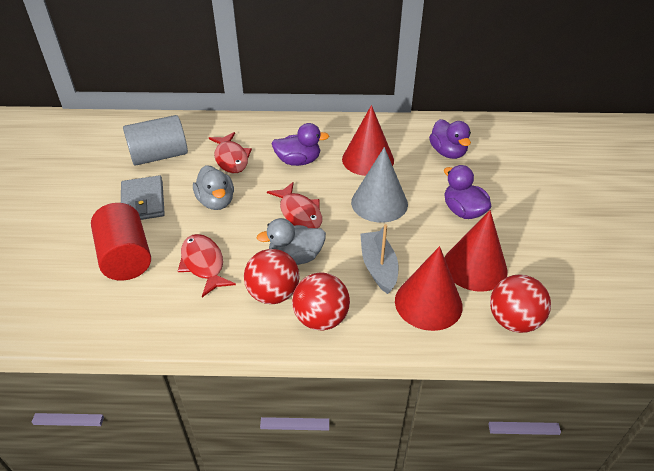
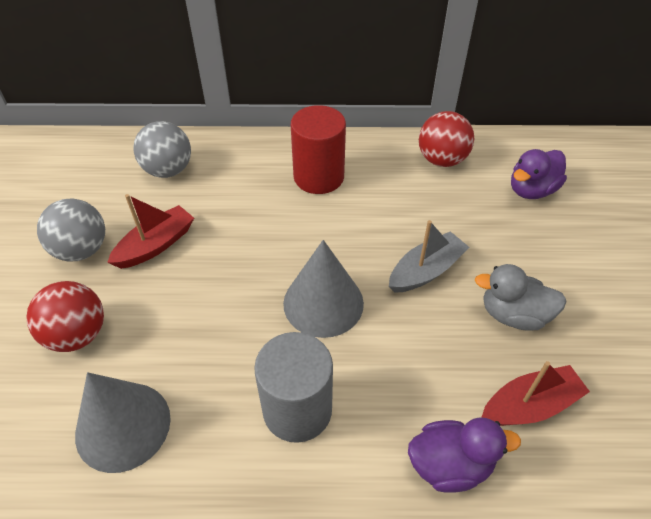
grey ball: none = 0 -> [37,198,105,261] [133,121,191,178] = 2
grey cone: [351,147,408,223] = 1 -> [75,372,171,473] [283,240,364,338] = 2
grey duck: [193,165,234,210] [257,218,326,265] = 2 -> [475,264,567,331] = 1
grey wallet: [121,175,165,220] = 1 -> none = 0
purple duck: [271,123,329,166] [429,119,471,159] [444,165,492,219] = 3 -> [408,417,521,493] [511,149,567,199] = 2
red ball: [244,249,299,304] [292,273,350,331] [490,274,551,333] = 3 -> [26,281,104,352] [419,111,474,167] = 2
red boat: none = 0 -> [107,194,194,269] [481,361,590,426] = 2
red cone: [342,105,394,176] [395,246,463,331] [444,210,508,292] = 3 -> none = 0
red fish: [178,234,236,297] [209,132,252,173] [267,182,322,228] = 3 -> none = 0

